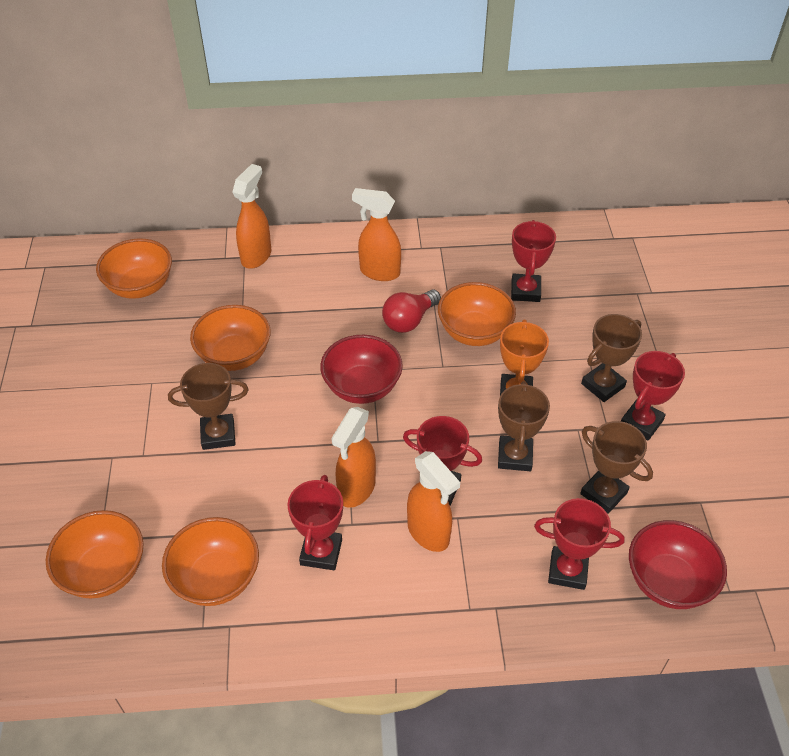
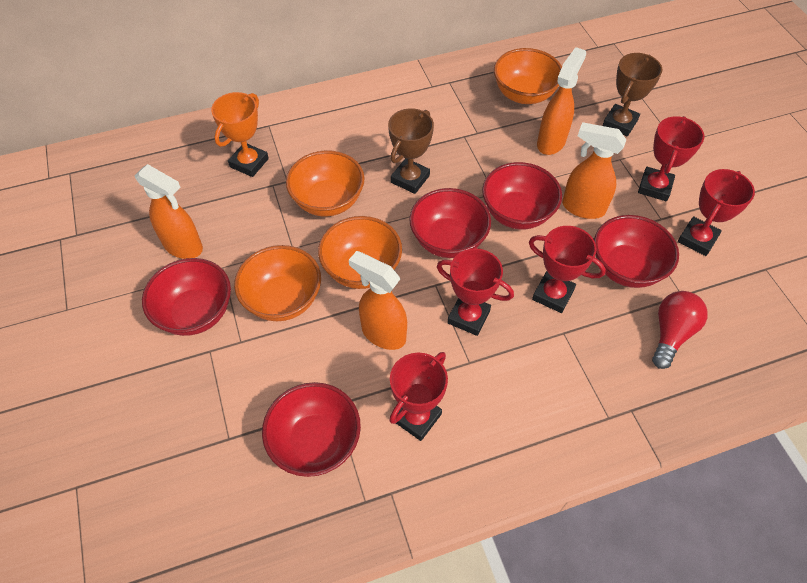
brown trophy: [168,363,249,450] [498,381,550,471] [580,421,653,514] [581,314,642,402] = 4 -> [388,108,434,194] [602,53,662,137] = 2
orange bowl: [46,510,144,598] [96,239,172,299] [162,517,259,606] [190,305,271,371] [438,282,516,346] = 5 -> [234,245,321,321] [286,150,364,217] [318,216,402,289] [494,48,562,104] = 4
red bowl: [320,335,403,404] [629,520,727,609] = 2 -> [142,258,231,336] [262,382,361,477] [409,188,491,258] [482,162,562,229] [594,215,679,288] = 5

